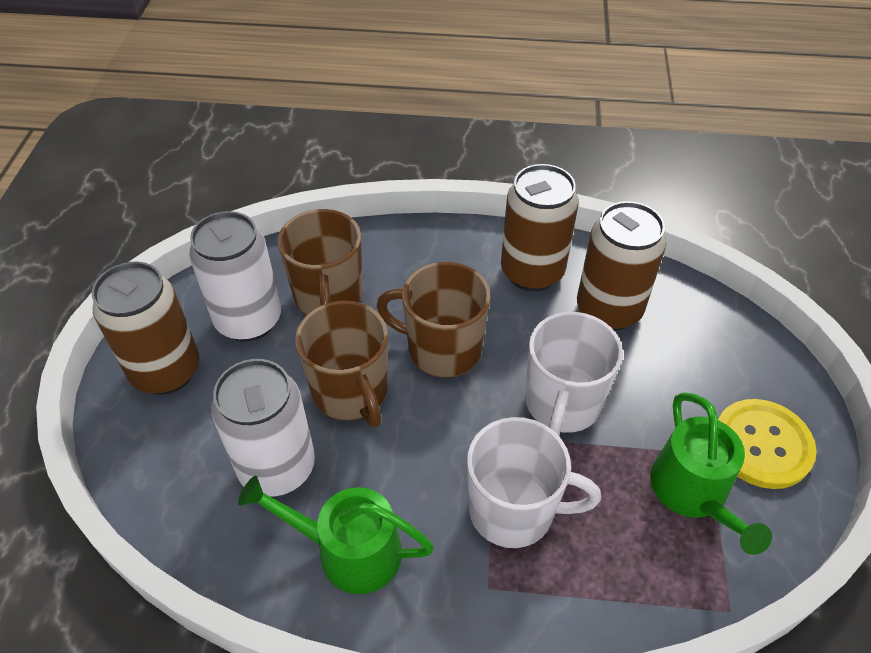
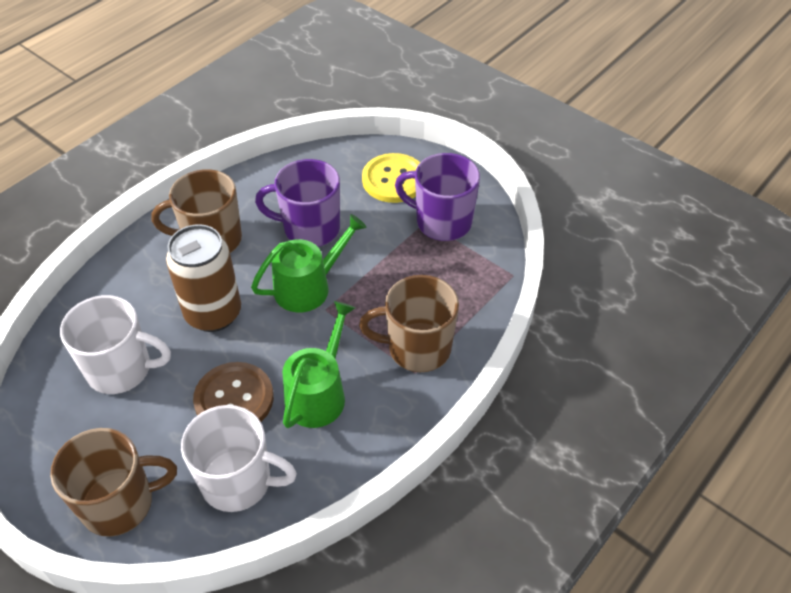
brown button: none = 0 -> [193,362,274,422] = 1
brown can: [92,262,200,395] [501,164,579,291] [577,201,666,331] = 3 -> [166,224,241,332] = 1
purple mug: none = 0 -> [255,159,340,247] [395,153,480,241] = 2
white can: [189,211,281,342] [211,359,315,497] = 2 -> none = 0

